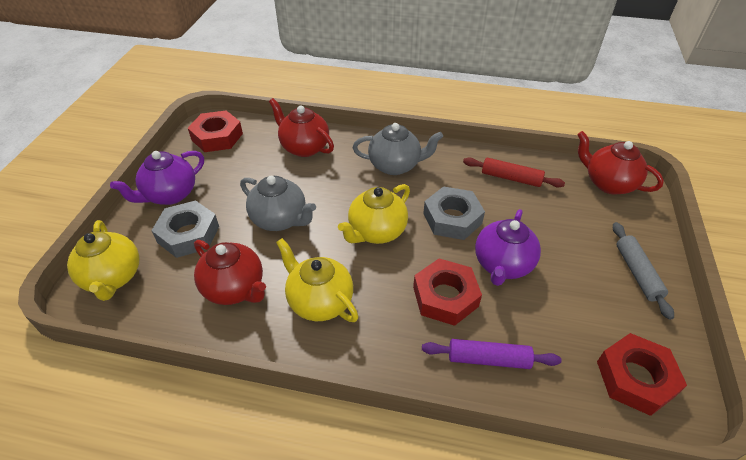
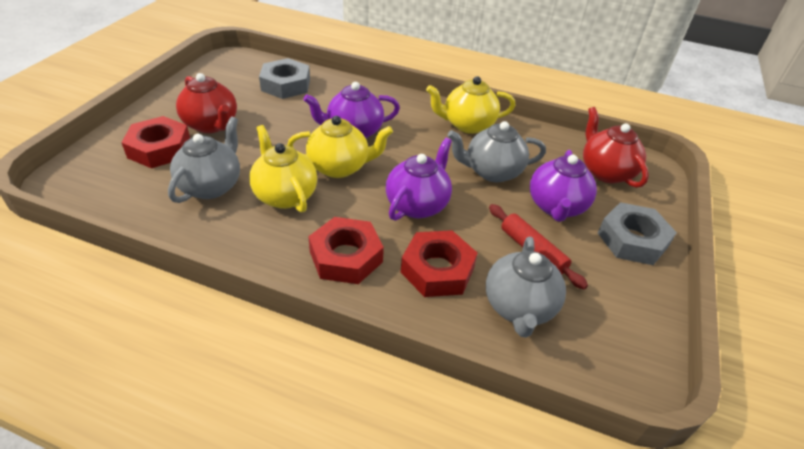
grey rolling pin: [613,222,674,320] = 1 -> none = 0
grey teapot: [240,176,316,231] [353,123,443,175] = 2 -> [168,116,240,203] [447,121,546,182] [486,237,566,338] = 3
purple rolling pin: [422,339,562,369] = 1 -> none = 0
purple teapot: [110,151,204,205] [475,209,541,286] = 2 -> [303,82,400,138] [386,138,452,221] [530,150,597,222] = 3
red teapot: [194,240,266,305] [269,98,334,157] [577,131,664,195] = 3 -> [176,73,237,133] [583,107,649,188] = 2

